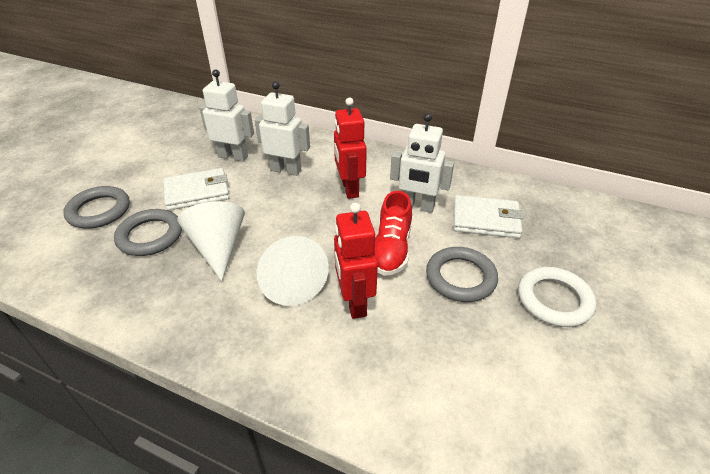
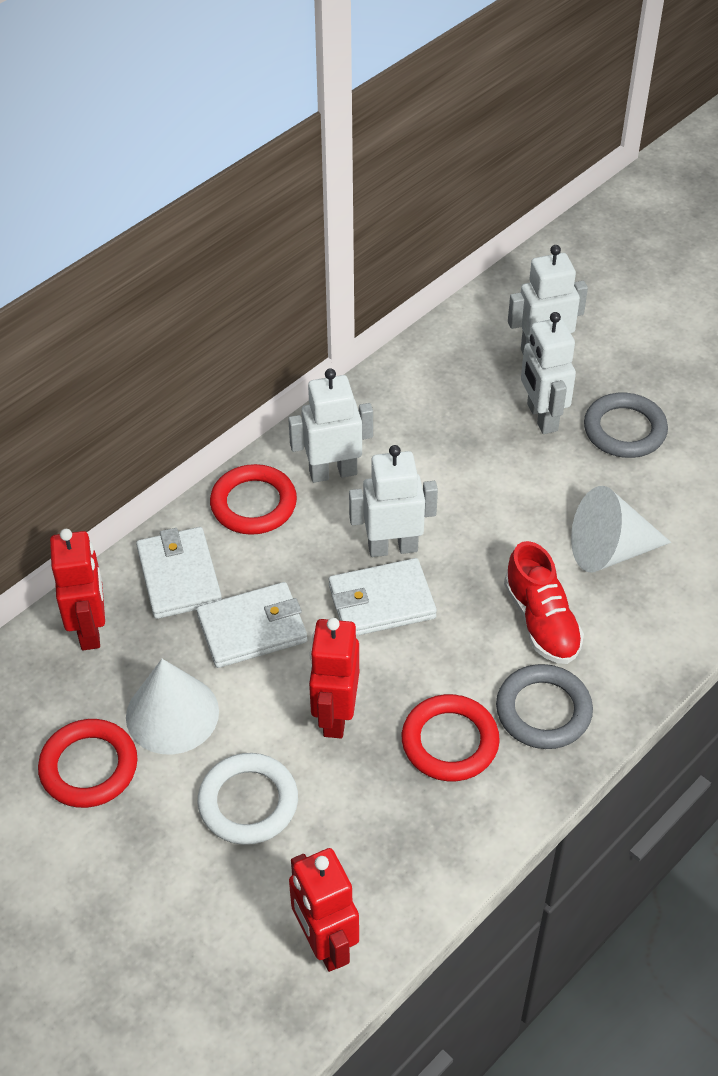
grey ring: [63,186,130,229] [114,209,182,256] [426,247,498,302] = 3 -> [496,664,593,749] [584,393,668,458] = 2
red ring: none = 0 -> [38,719,138,808] [210,464,297,535] [402,694,500,781] = 3
red robot: [334,97,367,199] [334,202,378,319] = 2 -> [50,529,105,650] [289,848,359,972] [309,618,359,739] = 3
white robot: [199,69,254,162] [255,81,310,176] [390,113,454,213] = 3 -> [288,368,373,483] [349,445,438,557] [508,245,588,353] [521,312,576,434] = 4
white wallet: [163,168,230,210] [453,195,524,238] = 2 -> [136,527,222,619] [196,582,307,668] [329,558,437,636] = 3

